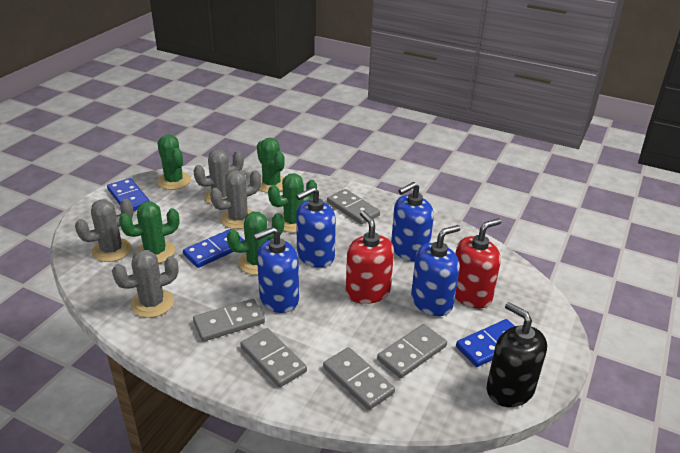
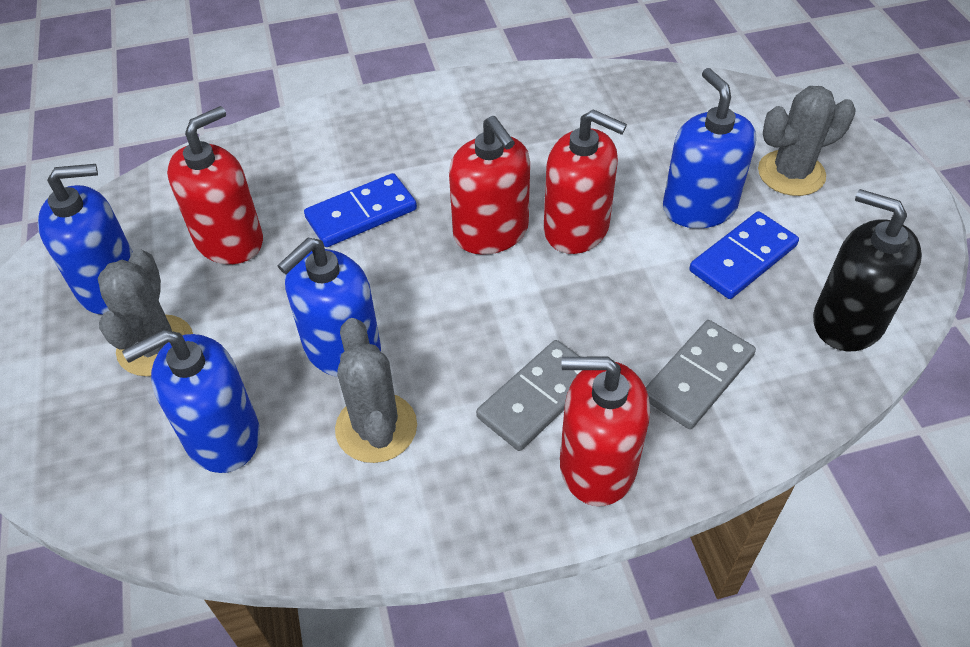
blue domino: [107,178,150,211] [183,229,244,268] [456,319,514,367] = 3 -> [304,173,417,247] [689,211,799,299] = 2
green cactus: [119,201,179,263] [157,135,191,190] [227,212,284,275] [257,138,284,193] [268,173,317,233] = 5 -> none = 0
grey cactus: [75,199,133,262] [112,250,179,318] [193,149,244,205] [210,170,261,229] = 4 -> [98,249,193,376] [335,318,417,463] [758,86,855,196] = 3
grey domino: [193,299,265,342] [240,328,307,387] [323,347,395,410] [327,189,380,224] [377,324,447,378] = 5 -> [476,340,582,451] [646,320,756,429] = 2
red soap dispenser: [346,211,394,304] [455,218,501,308] = 2 -> [167,106,263,264] [449,116,530,255] [544,109,627,254] [560,357,650,506] = 4

